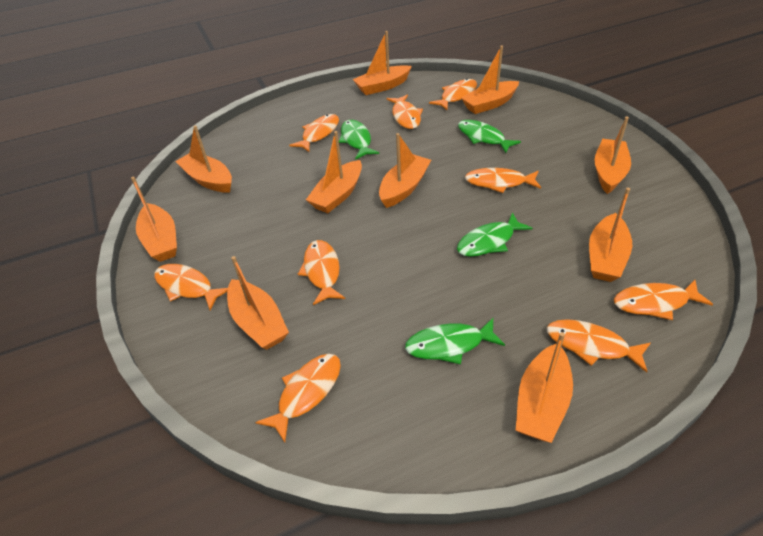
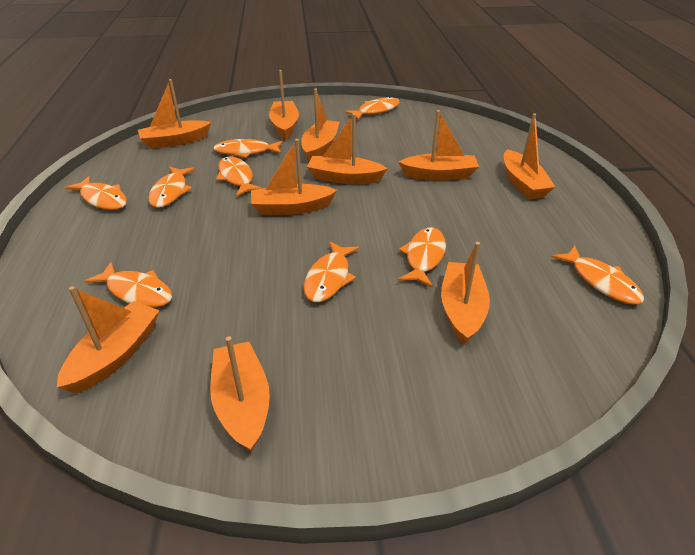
green fish: [339,120,379,160] [405,318,505,364] [457,212,533,257] [458,120,521,153] = 4 -> none = 0

